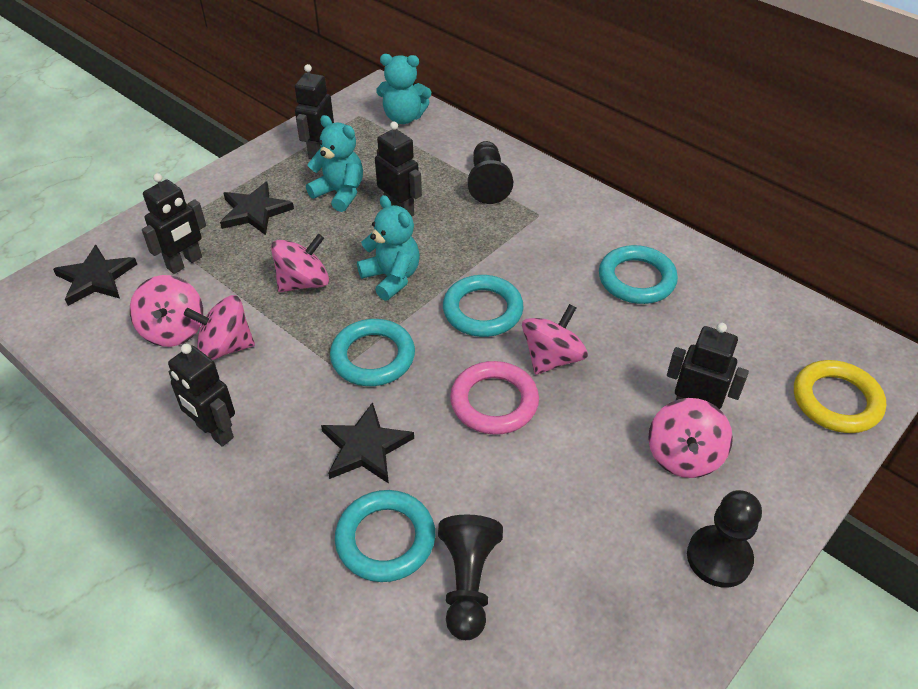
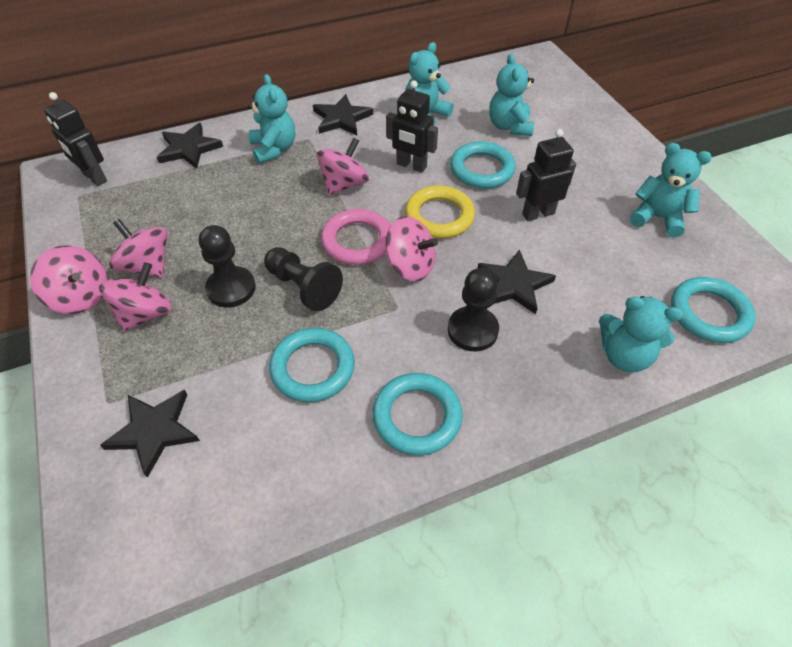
black robot: [142,173,206,274] [168,344,235,447] [295,64,334,159] [375,122,422,216] [667,323,749,409] = 5 -> [44,92,107,186] [386,80,438,173] [516,129,576,221] = 3
black star: [53,245,137,306] [220,182,294,235] [321,402,414,484] = 3 -> [100,390,200,478] [157,123,223,169] [313,94,373,136] [478,249,556,314] = 4
turquoise teddy bear: [306,115,363,212] [357,195,420,301] [376,54,431,124] = 3 -> [248,74,295,164] [405,42,454,126] [489,54,535,136] [599,296,683,373] [630,143,712,238] = 5

